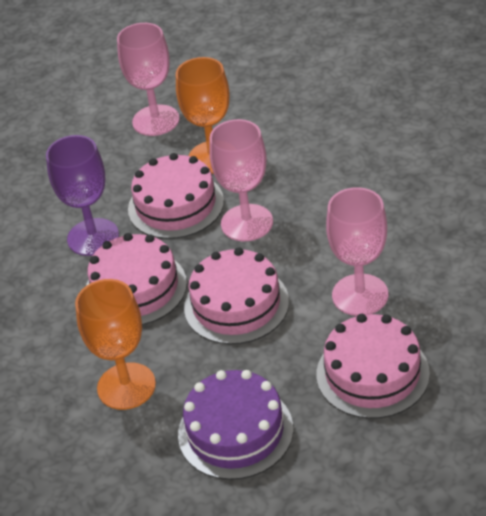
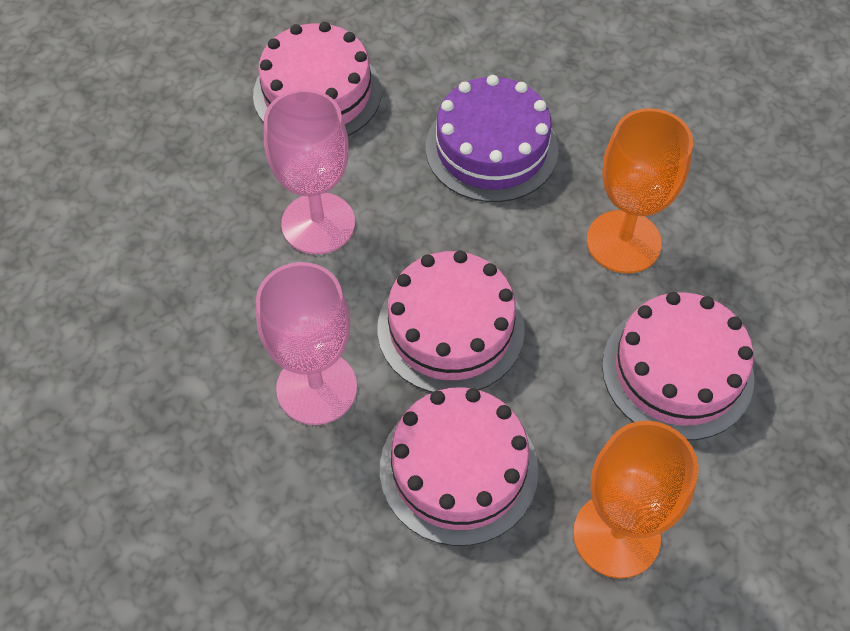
pink goblet: [117,23,180,136] [209,119,273,241] [326,187,388,316] = 3 -> [256,262,357,425] [264,89,355,254] = 2
purple goblet: [46,135,119,256] = 1 -> none = 0

